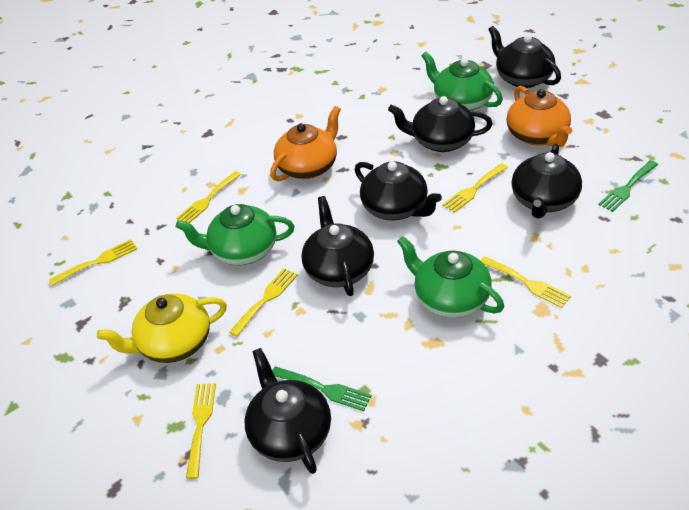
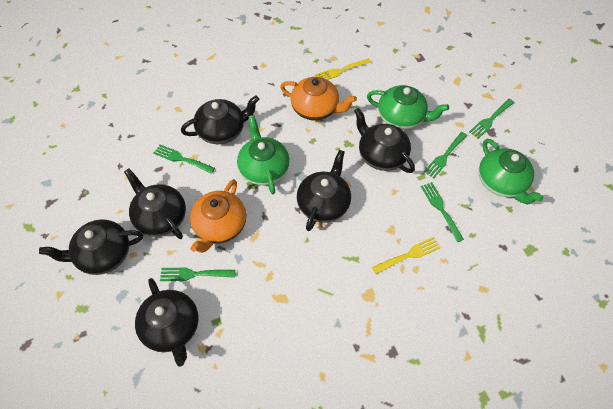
green fork: [272,366,372,411] [598,160,658,212] = 2 -> [153,145,215,174] [160,268,236,281] [421,182,464,242] [424,132,467,179] [469,99,514,139] = 5
yellow fork: [49,239,137,286] [176,171,241,223] [186,383,216,479] [229,268,298,337] [442,163,508,213] [480,256,571,308] = 6 -> [315,58,371,80] [372,237,441,274] = 2
yellow teapot: [97,293,227,363] = 1 -> none = 0

